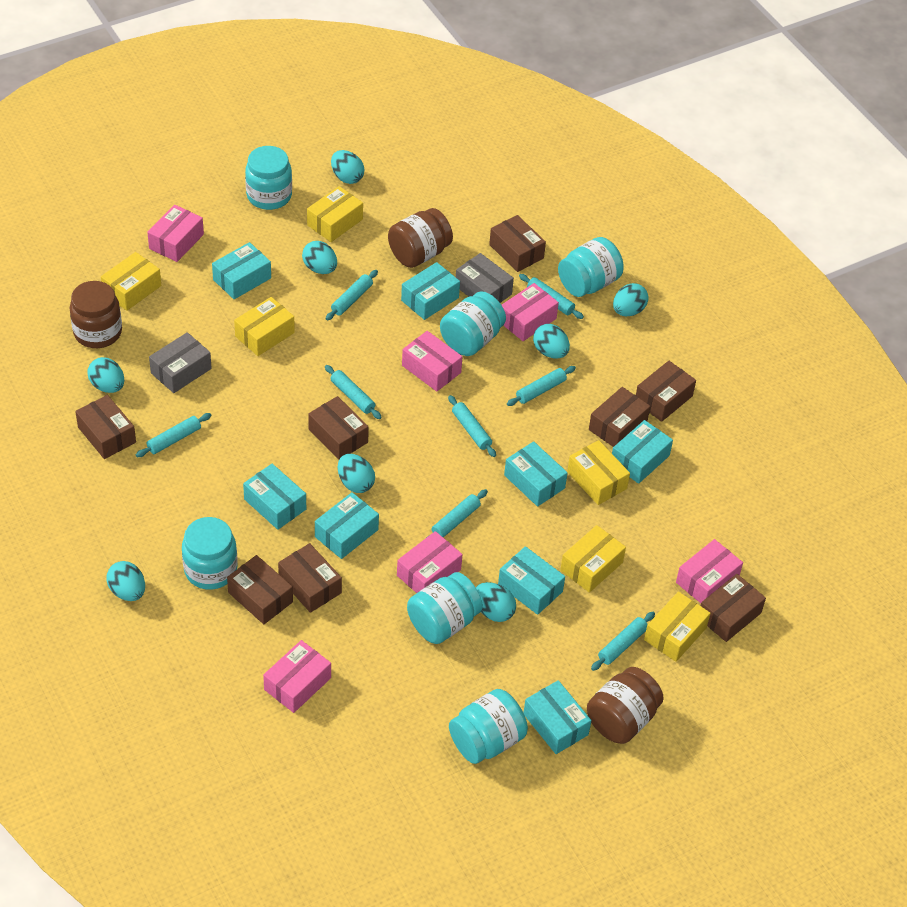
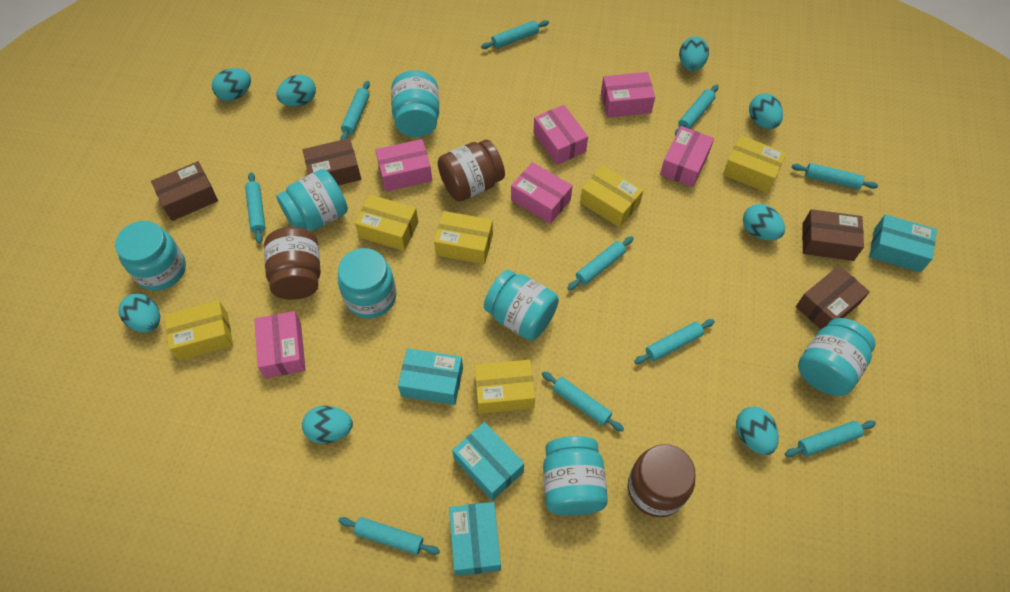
brown box: [75,395,136,459] [227,555,293,624] [278,543,342,613] [308,396,369,460] [489,215,546,272] [589,387,650,447] [636,361,696,422] [700,574,766,642] = 8 -> [151,161,218,221] [303,138,361,186] [796,265,870,329] [802,209,864,261] = 4
grey box: [149,332,212,393] [456,253,514,303] = 2 -> none = 0
turquoise box: [212,242,271,299] [243,464,306,530] [315,492,379,559] [401,262,460,320] [498,546,565,615] [504,441,568,507] [523,680,592,754] [612,420,673,484] = 8 -> [398,348,463,405] [449,502,501,576] [452,422,524,501] [869,214,937,273] = 4
turquoise jar: [182,517,238,590] [245,146,292,210] [407,572,483,644] [440,291,506,356] [449,689,528,764] [558,237,624,297] = 6 -> [115,221,186,291] [276,169,348,231] [338,248,396,319] [391,70,439,137] [484,270,559,341] [543,436,608,516] [798,318,876,396] = 7
turquoise rolling pin: [136,413,211,457] [325,365,382,419] [326,270,378,320] [426,489,488,538] [448,395,496,457] [507,366,576,406] [519,274,584,319] [591,612,655,671] = 8 -> [245,172,265,244] [338,517,440,555] [340,81,370,140] [481,20,549,49] [542,371,624,432] [567,236,634,290] [634,319,715,364] [675,85,719,136] [785,420,876,457] [791,163,878,189] = 10

